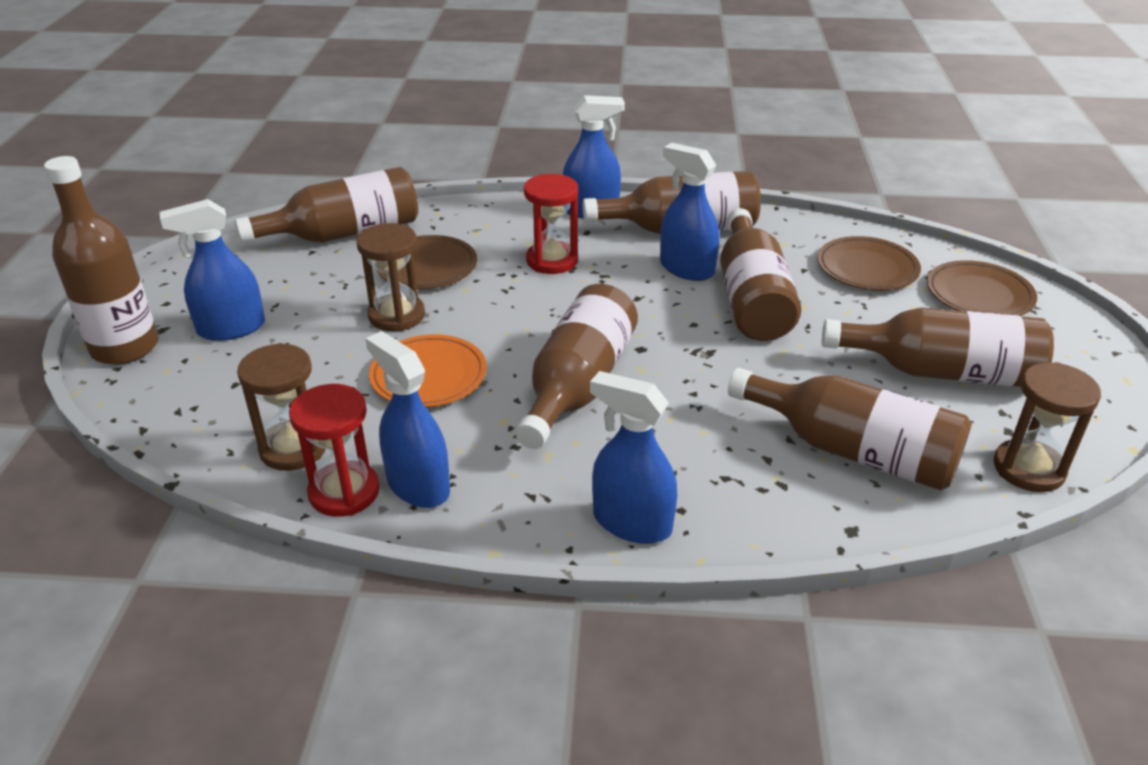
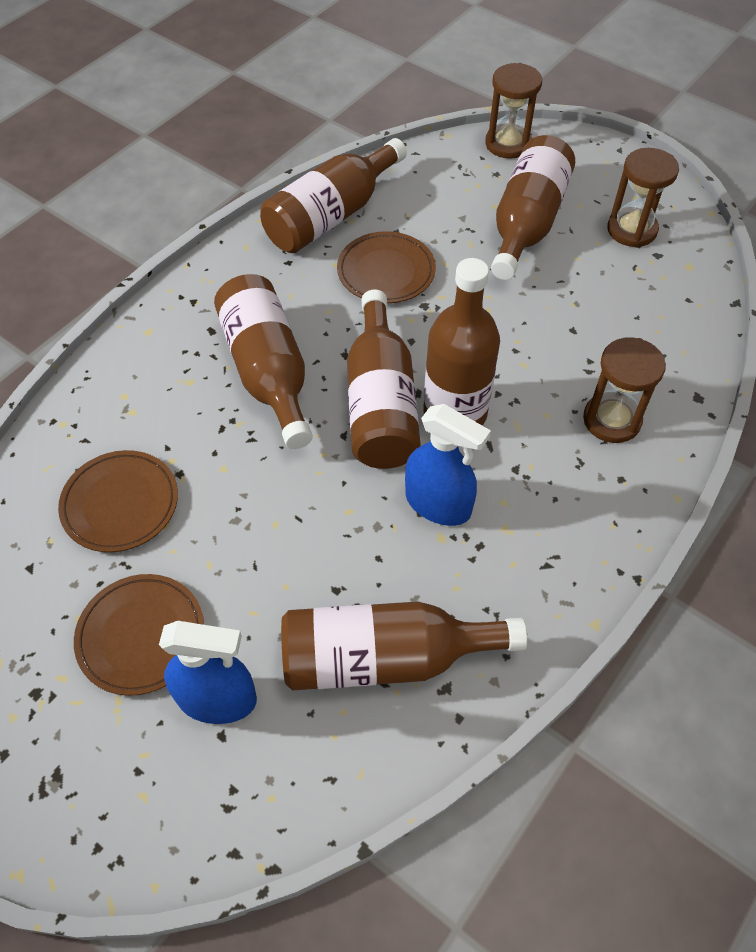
blue spray bottle: [160,199,265,341] [365,331,450,508] [563,95,625,218] [590,371,677,544] [660,143,720,281] = 5 -> [159,621,257,724] [405,404,491,526] = 2
brown bottle: [44,156,159,365] [235,167,418,243] [515,284,638,449] [583,171,761,234] [720,208,801,341] [728,368,971,490] [822,307,1054,387] = 7 -> [214,274,313,449] [260,138,407,253] [281,601,527,691] [347,289,421,469] [423,258,500,425] [491,135,575,280] = 6
orange plate: [369,334,487,407] = 1 -> none = 0
red hourglass: [289,384,380,517] [524,174,578,274] = 2 -> none = 0

